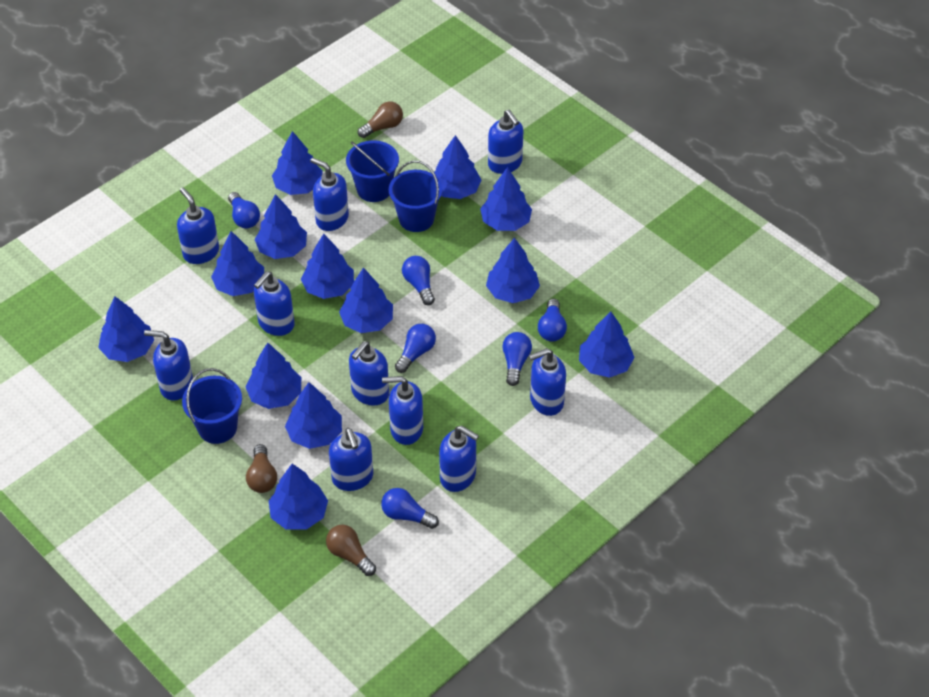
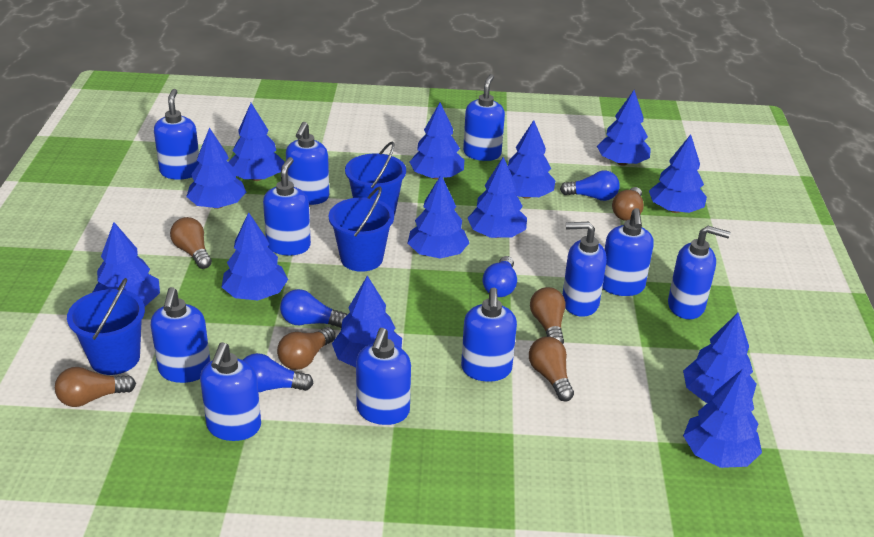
blue light bulb: [228,192,260,229] [381,488,439,529] [395,324,436,373] [402,256,435,305] [502,332,532,386] [538,298,567,342] = 6 -> [243,353,314,392] [280,289,347,328] [483,256,517,297] [560,170,620,201] = 4
blue soap dispenser: [144,330,193,401] [177,188,219,264] [254,271,295,336] [310,158,349,231] [329,428,373,491] [349,341,389,406] [382,376,423,445] [439,426,479,492] [488,110,524,174] [529,348,566,416] = 10 -> [151,287,210,383] [154,89,199,180] [200,342,261,441] [263,157,311,255] [286,122,329,205] [356,328,411,425] [461,288,517,382] [463,74,505,161] [562,222,607,317] [602,208,654,296] [668,226,731,319] = 11
brown light bulb: [246,444,277,493] [326,525,376,576] [358,101,403,138] = 3 -> [55,367,136,407] [170,217,212,269] [277,327,336,370] [529,337,574,401] [530,287,566,344] [612,187,644,221] = 6

